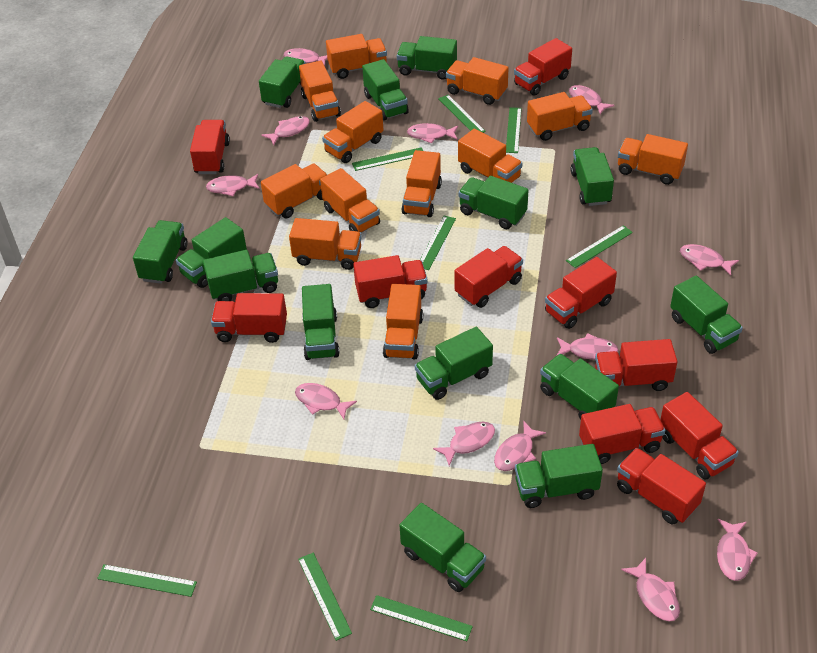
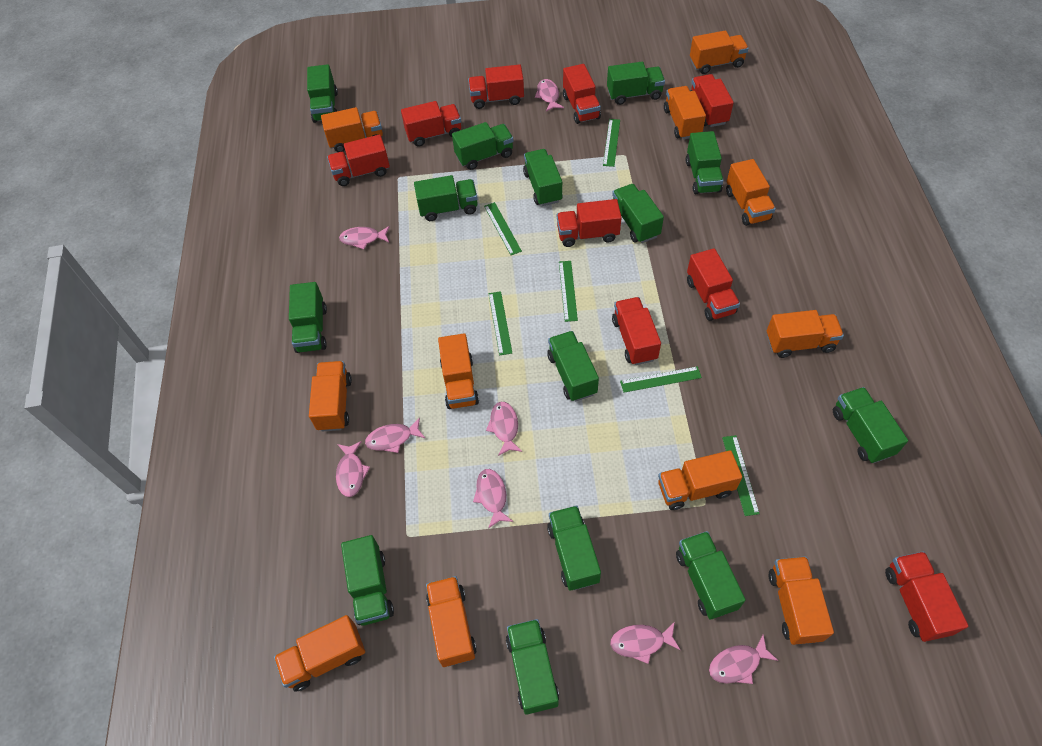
green ruler: [97,564,197,597] [298,553,352,641] [352,147,423,171] [370,595,473,641] [420,216,456,270] [438,95,486,133] [506,107,522,153] [566,225,633,268] = 8 -> [484,202,522,255] [488,291,512,355] [559,261,578,322] [603,119,620,167] [620,366,702,393] [722,435,760,516] = 6
orange truck: [261,164,327,218] [289,218,362,270] [299,60,341,122] [320,168,380,233] [322,101,383,163] [326,34,387,79] [383,284,423,359] [402,150,442,217] [446,57,509,105] [458,129,522,183] [527,92,593,141] [618,134,688,185] = 12 -> [274,615,365,692] [309,361,352,432] [321,107,383,152] [426,576,477,667] [438,333,479,409] [658,450,742,510] [664,86,706,139] [690,31,749,74] [726,159,776,226] [767,310,844,358] [769,556,834,645] = 11
pink fish: [206,174,260,196] [262,116,310,146] [284,48,327,66] [295,383,357,419] [407,123,458,143] [433,422,495,466] [494,421,546,471] [557,333,618,360] [569,85,614,114] [621,558,680,622] [680,244,739,276] [717,519,758,581] = 12 -> [336,441,370,497] [339,226,389,249] [365,417,425,453] [473,469,513,529] [486,402,522,456] [535,79,564,111] [610,622,680,664] [709,635,779,684] = 8
red truck: [190,120,230,174] [211,293,287,343] [353,255,428,308] [455,246,523,308] [514,38,572,96] [545,257,617,329] [579,404,665,464] [595,339,678,391] [617,448,706,525] [660,392,739,479] = 10 -> [327,134,390,186] [401,101,461,147] [468,64,524,109] [557,199,622,247] [563,64,601,124] [612,297,661,365] [687,248,740,321] [690,74,734,127] [885,551,968,642] = 9

